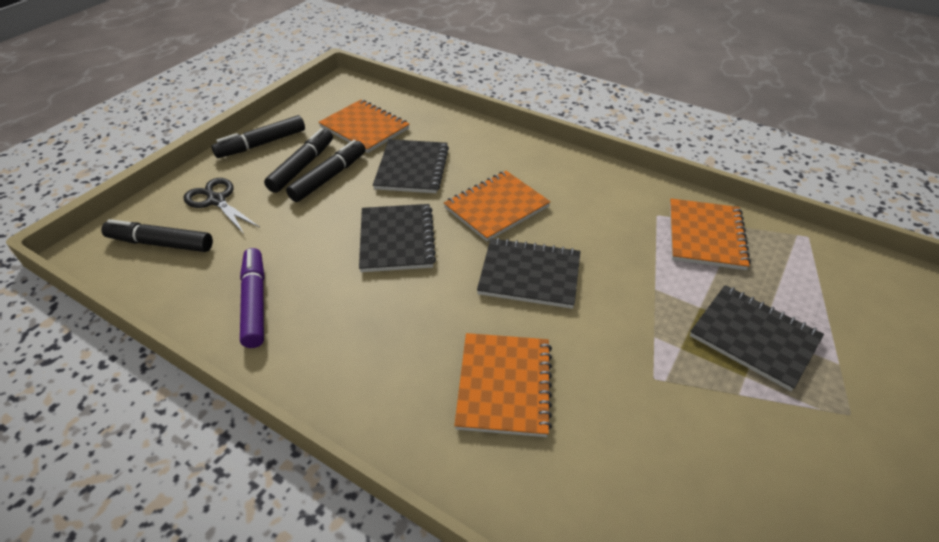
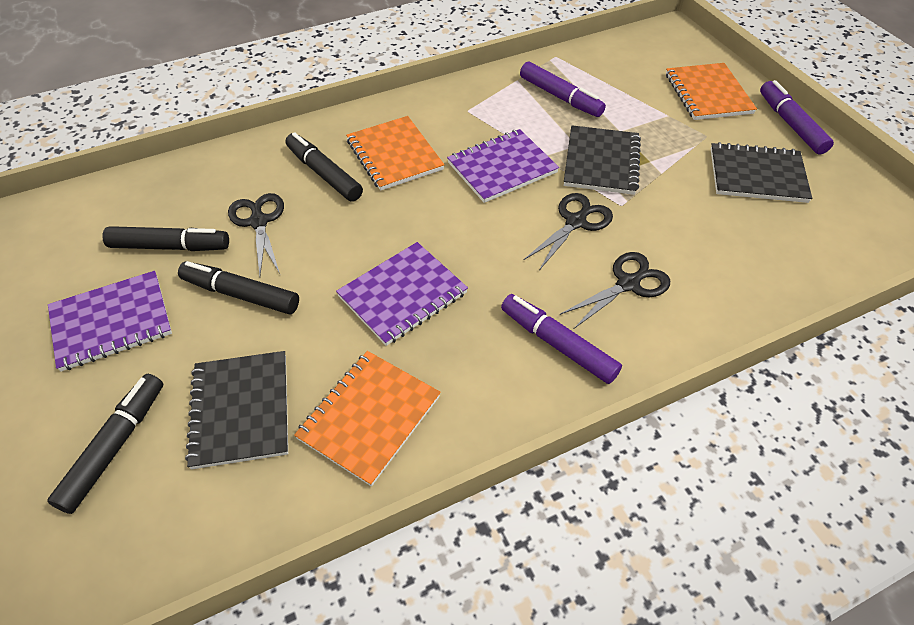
black notebook: [359,204,436,272] [373,139,449,193] [477,238,581,309] [690,285,824,391] = 4 -> [185,351,288,469] [564,125,641,195] [711,142,812,203] = 3
black scissors: [184,178,260,234] = 1 -> [228,193,284,276] [523,193,613,270] [560,252,670,329] = 3
orange notebook: [318,100,410,153] [444,171,551,241] [454,333,552,437] [670,199,751,270] = 4 -> [294,351,441,486] [346,116,444,191] [666,63,757,120] = 3
purple marker: [240,248,265,348] = 1 -> [501,294,622,384] [520,62,606,117] [760,80,834,155] = 3
purple notebook: none = 0 -> [48,271,172,372] [336,242,468,346] [447,129,559,203] = 3

